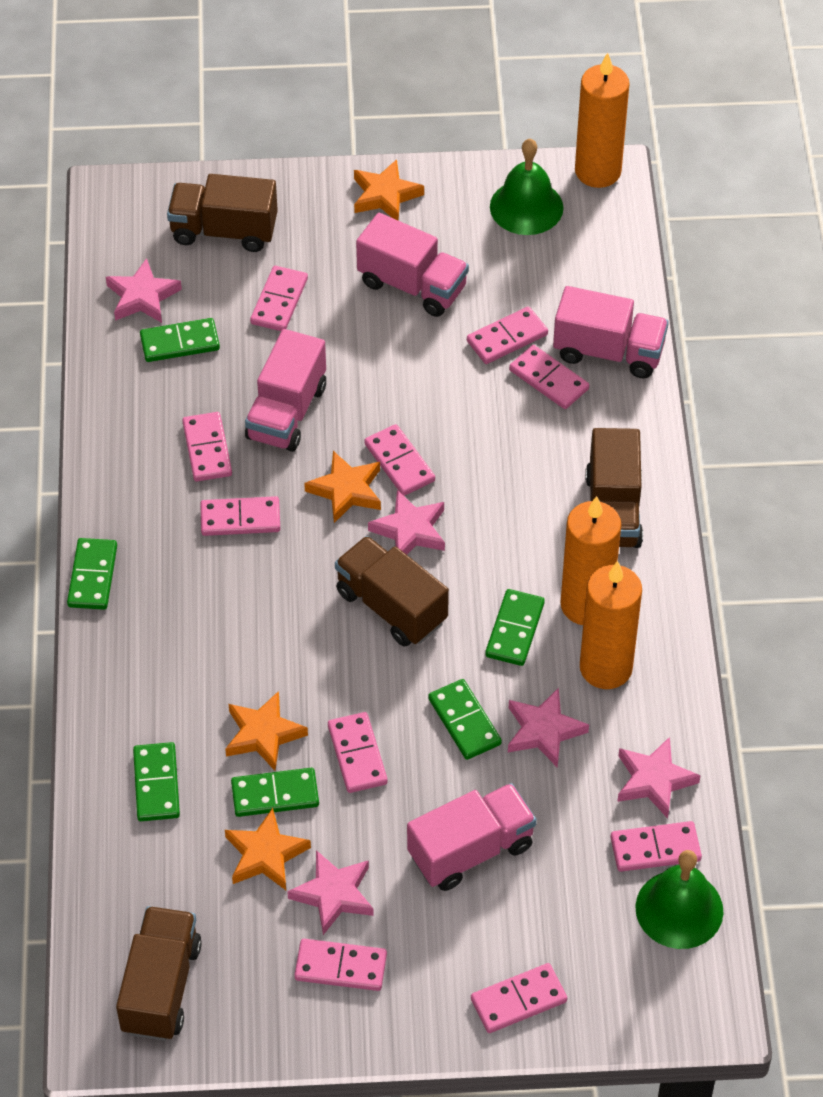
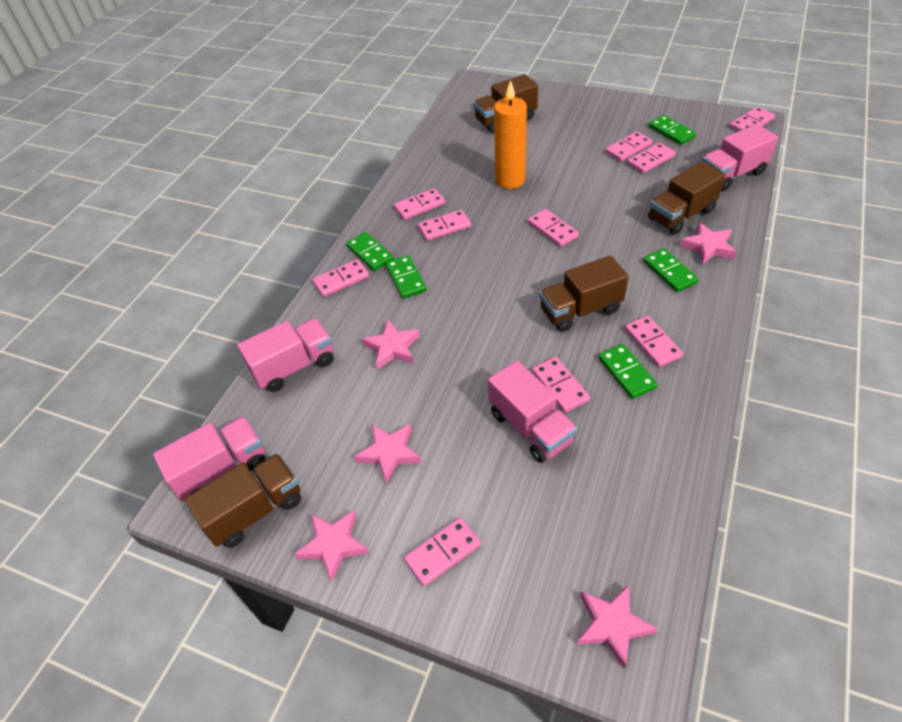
green bell: [490,139,563,235] [635,850,723,949] = 2 -> none = 0
green domino: [67,538,117,610] [133,742,180,821] [140,318,220,362] [231,768,319,817] [428,679,502,760] [485,589,545,666] = 6 -> [346,232,394,271] [386,255,427,299] [598,344,657,399] [643,248,699,292] [649,115,696,145] = 5
orange candle: [560,496,621,625] [575,52,629,188] [580,561,642,689] = 3 -> [494,80,527,189] = 1
orange star: [225,691,308,771] [225,808,311,890] [304,451,381,523] [354,159,424,220] = 4 -> none = 0

